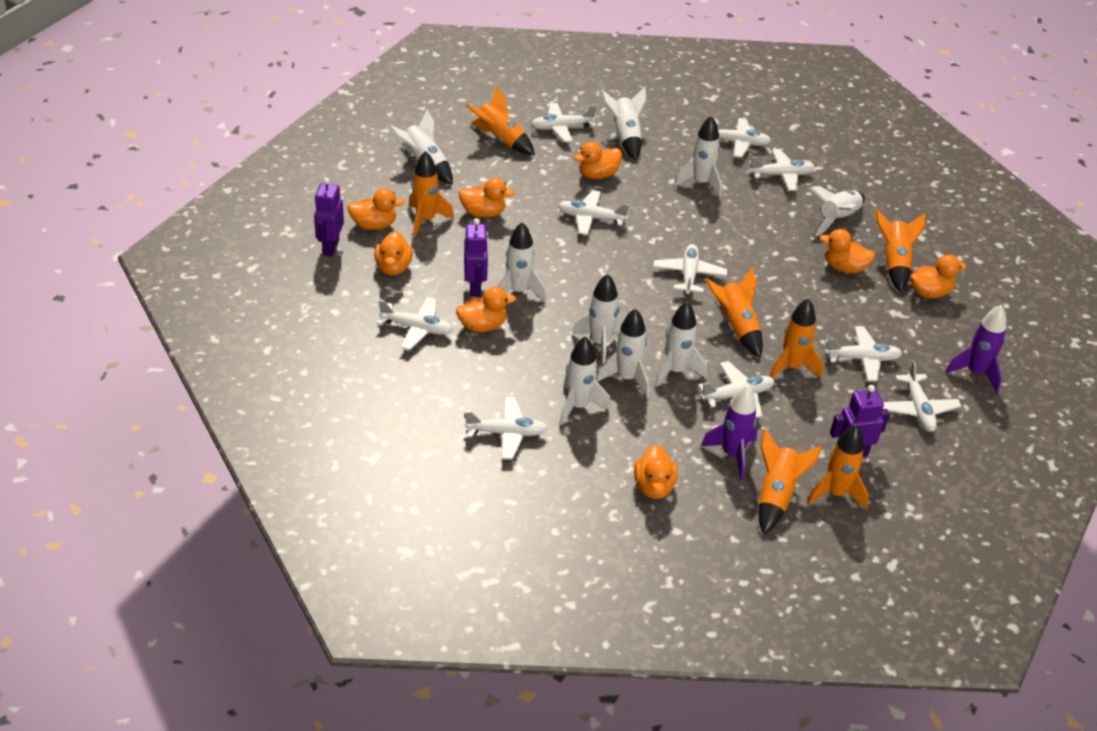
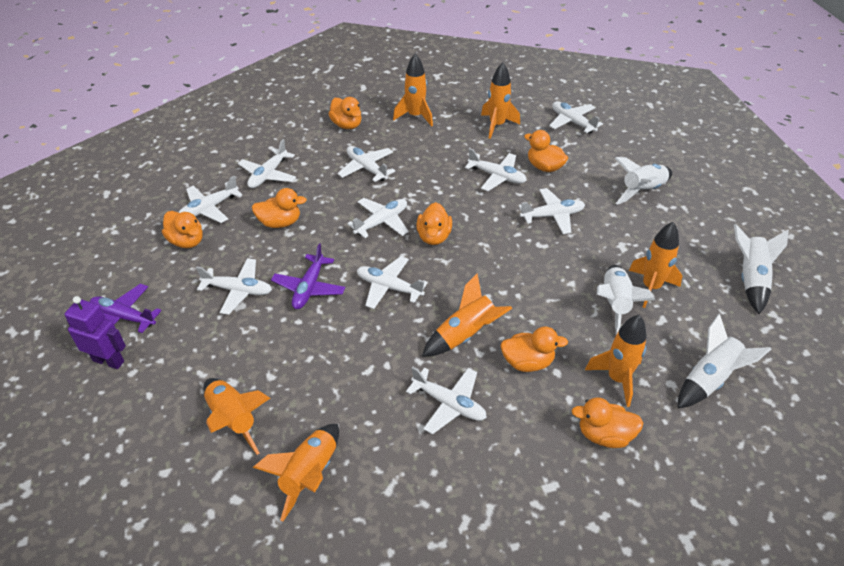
orange duck: [347,189,405,230] [374,231,413,276] [456,287,516,332] [459,178,515,217] [574,142,622,179] [634,445,678,499] [819,229,875,273] [910,255,967,298] = 8 -> [162,211,203,248] [252,188,307,228] [329,97,361,129] [417,202,452,245] [500,326,568,372] [524,130,568,172] [572,397,643,448] = 7
purple plane: none = 0 -> [90,284,161,333] [271,243,345,309] = 2
purple robot: [314,178,344,256] [464,218,488,297] [830,385,890,457] = 3 -> [65,296,126,369] = 1
purple rocket: [701,385,758,480] [945,305,1006,393] = 2 -> none = 0
white rocket: [388,110,453,185] [497,222,547,301] [559,336,611,426] [572,274,624,364] [596,308,649,397] [601,87,647,161] [655,302,707,387] [675,116,722,197] [809,186,865,236] = 9 -> [597,265,655,335] [615,157,673,205] [678,314,771,408] [734,224,789,314] = 4

